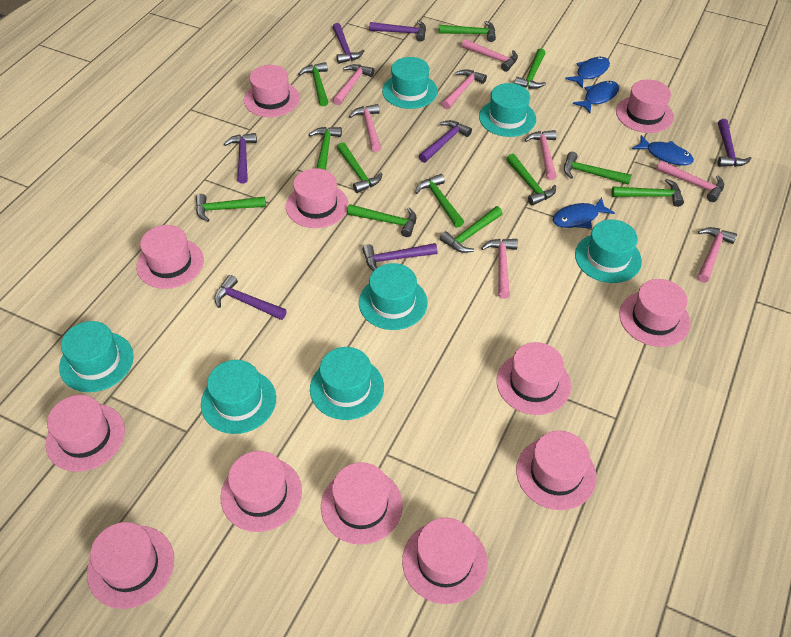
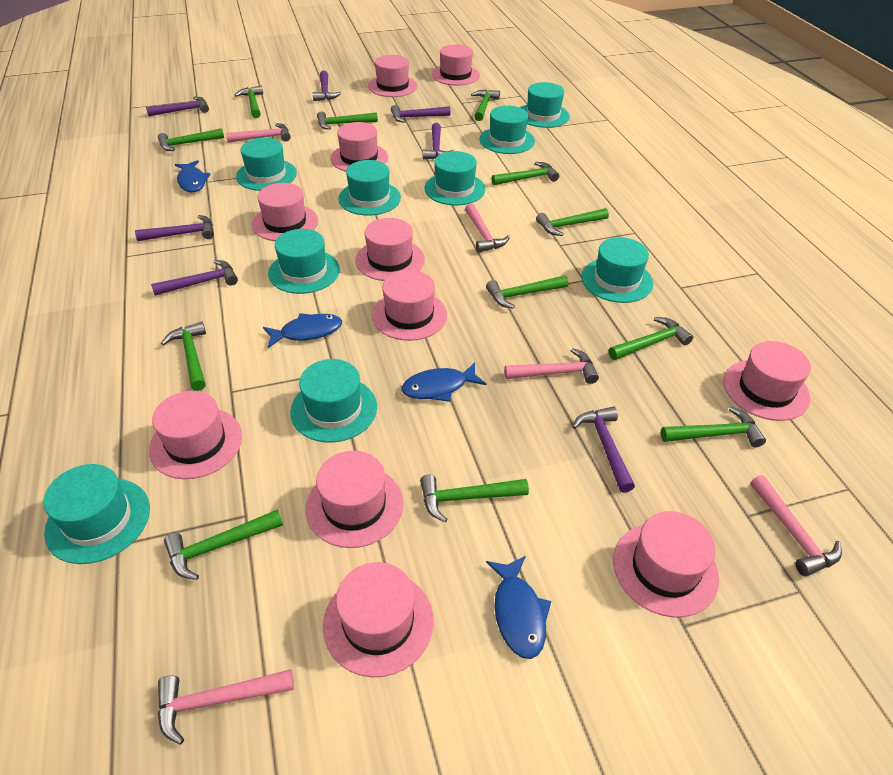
pink hammer: [333,64,374,105] [349,104,381,152] [442,69,487,109] [462,39,518,72] [481,239,518,299] [525,130,557,180] [657,161,724,202] [698,227,737,283] = 8 -> [158,669,294,745] [226,123,291,143] [465,203,510,253] [504,348,599,384] [750,475,842,577] = 5
pink hat: [45,395,125,472] [87,522,174,609] [136,225,204,289] [220,451,302,532] [244,65,300,117] [286,168,349,228] [321,462,403,545] [402,518,488,604] [497,342,571,415] [516,431,597,510] [616,80,674,133] [619,279,691,347] = 12 -> [149,391,242,479] [252,183,318,241] [306,451,403,548] [323,562,434,677] [330,122,388,172] [355,218,425,281] [368,55,418,97] [372,270,447,341] [432,44,480,86] [613,511,719,617] [724,341,811,421] = 11
turquoise hat: [59,321,134,392] [201,360,276,434] [310,347,384,420] [359,263,428,330] [382,57,438,109] [479,83,536,137] [575,219,642,283] = 7 -> [43,464,150,564] [236,138,297,191] [268,229,340,294] [290,359,377,443] [338,160,401,216] [424,151,485,205] [480,106,535,154] [521,82,570,128] [581,237,653,303] = 9

